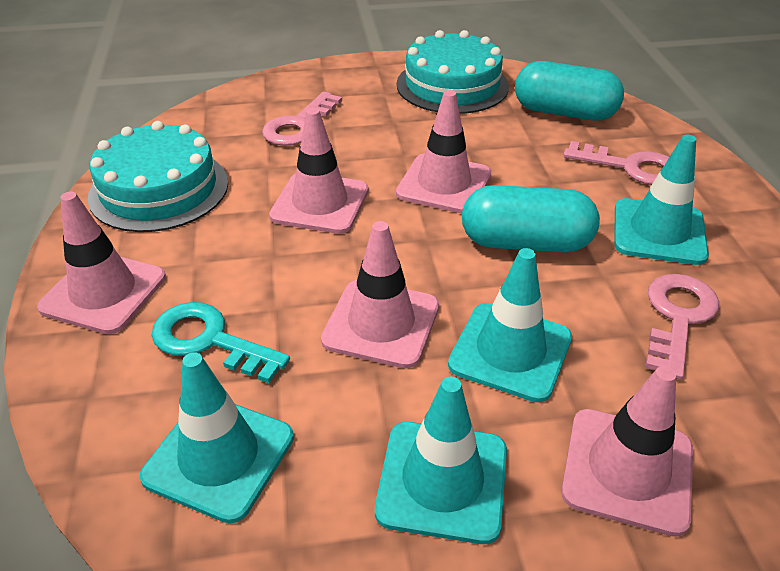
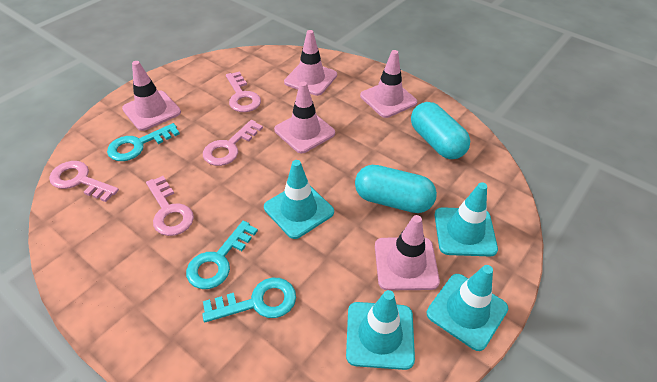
pink key: [262,92,342,146] [563,141,669,185] [645,274,719,379] = 3 -> [49,161,119,202] [146,176,194,236] [203,120,263,166] [226,71,261,112] = 4
turquoise cake: [88,121,228,232] [397,30,509,114] = 2 -> none = 0
turquoise key: [152,302,290,383] = 1 -> [107,123,180,161] [186,221,258,289] [202,278,296,322] = 3

